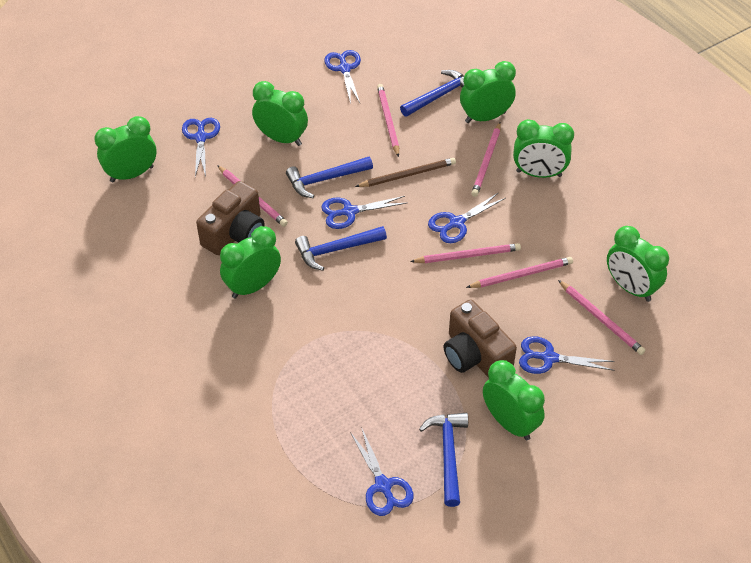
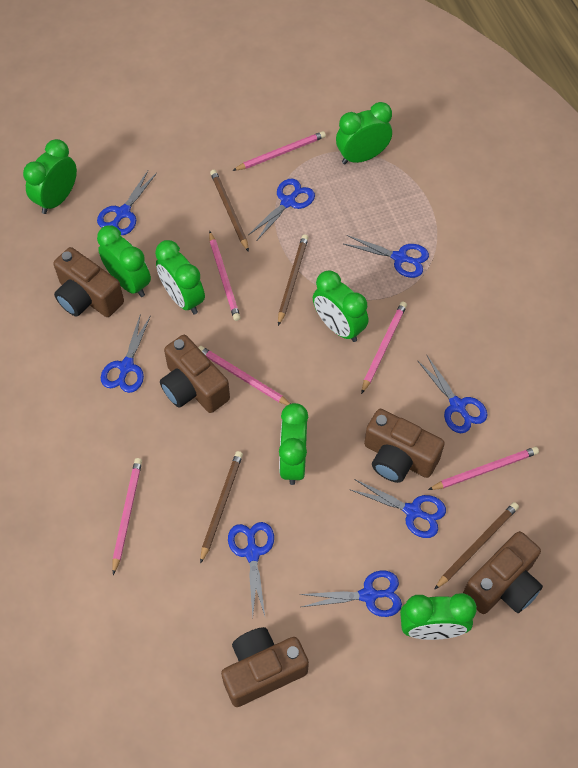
blue hammer: [286,157,373,198] [295,226,387,271] [400,70,464,117] [419,413,468,507] = 4 -> none = 0
blue scissors: [182,118,220,177] [321,196,407,229] [324,50,361,104] [350,427,414,516] [428,192,506,243] [519,336,615,374] = 6 -> [97,171,157,235] [101,315,151,393] [228,522,274,617] [248,179,315,240] [299,570,402,617] [344,235,429,278] [349,479,446,538] [417,356,488,433] = 8
brown camera: [196,181,265,255] [444,299,517,378] = 2 -> [53,247,124,317] [160,335,230,413] [221,627,309,707] [364,409,445,483] [463,531,543,614] = 5
brown pencil: [355,158,456,187] = 1 -> [200,451,243,564] [210,170,249,252] [278,234,309,326] [434,502,519,590] = 4

